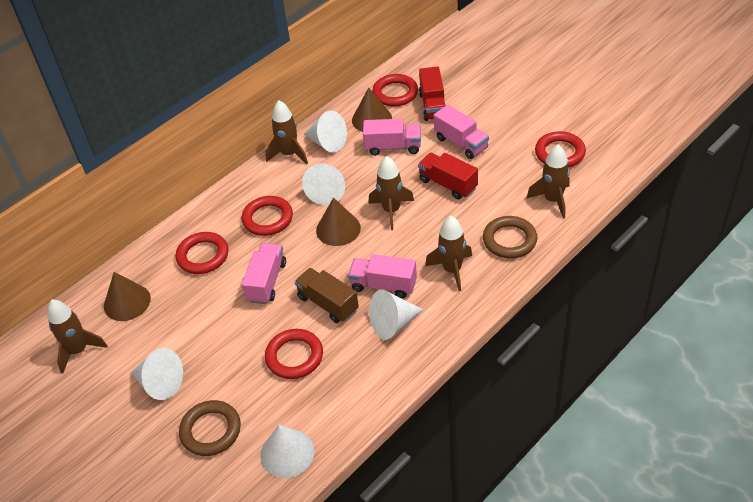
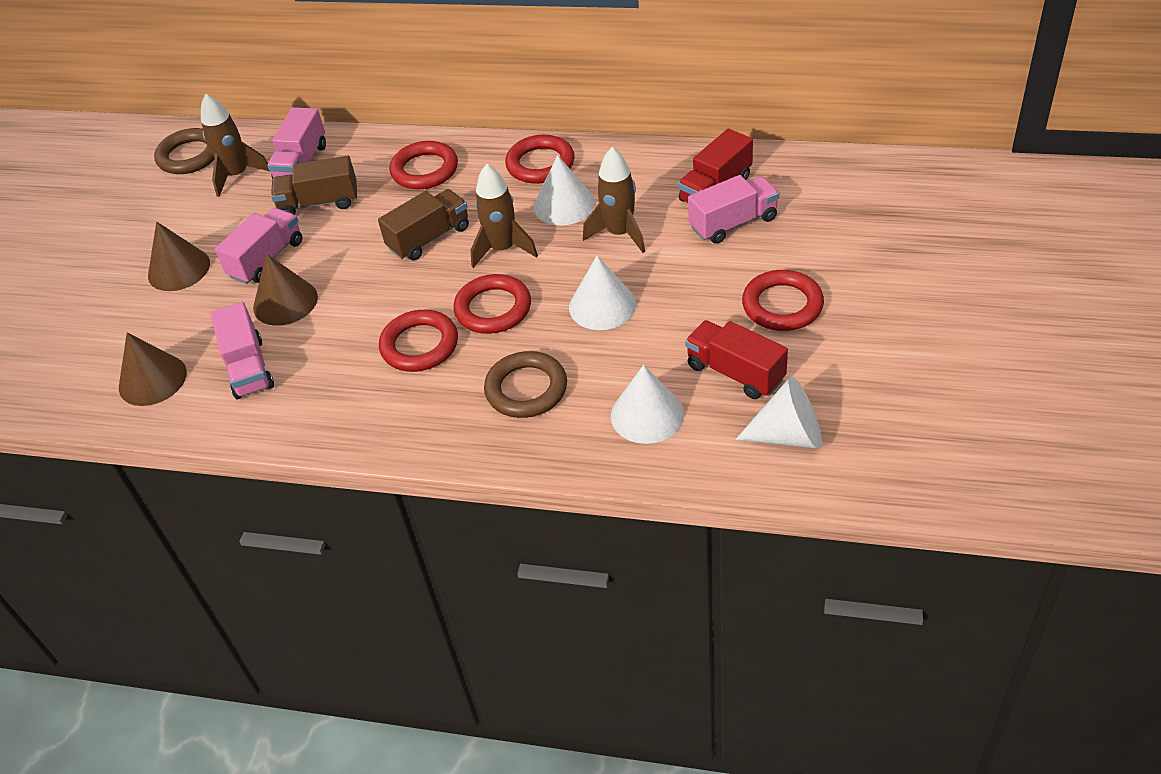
brown rocket: [47,300,108,374] [265,100,308,164] [368,156,414,230] [425,216,472,291] [527,145,570,219] = 5 -> [201,94,271,197] [470,164,538,268] [583,147,645,253] = 3
brown truck: [294,268,359,323] = 1 -> [271,156,357,215] [378,189,469,260] = 2
white cone: [131,348,183,400] [260,425,314,478] [302,163,345,205] [304,110,347,152] [369,290,424,340] = 5 -> [534,155,595,226] [569,256,636,330] [611,365,684,444] [736,376,822,449] = 4

